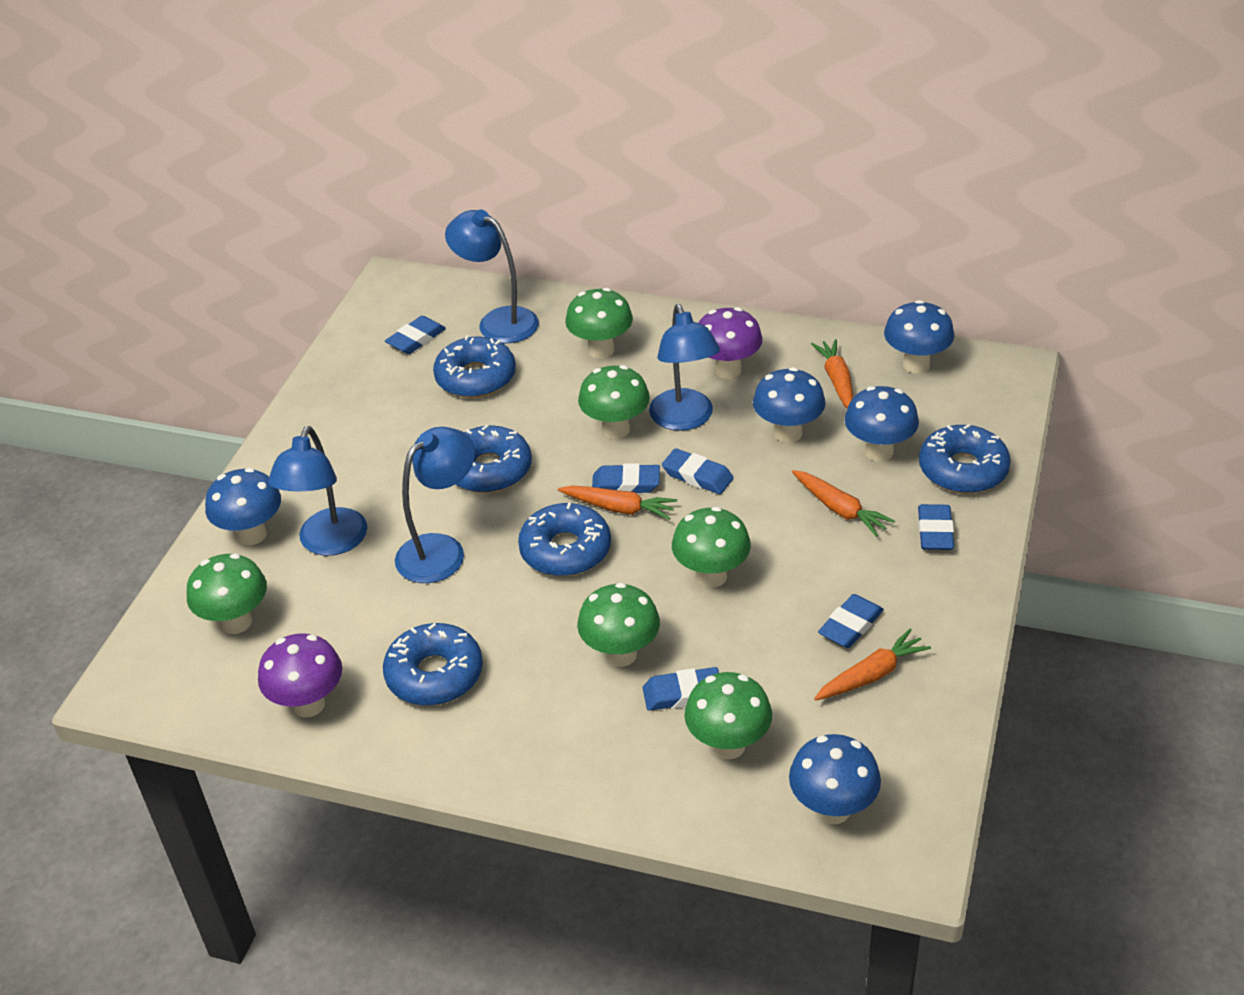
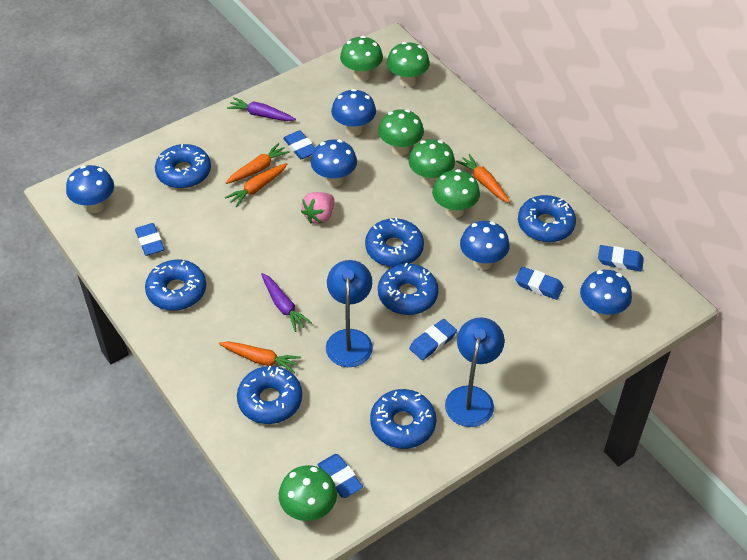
blue donut: [383,623,483,706] [433,335,516,398] [456,425,532,493] [518,503,611,576] [919,424,1011,494] = 5 -> [145,260,206,311] [155,144,211,189] [237,365,302,424] [365,217,424,267] [370,389,436,449] [378,263,439,315] [518,195,576,242] = 7
blue lamp: [268,426,367,556] [395,427,475,583] [445,210,539,344] [649,304,720,431] = 4 -> [326,260,373,367] [445,317,505,427] = 2
pink strawberry: none = 0 -> [301,192,334,224] = 1
purple carrot: none = 0 -> [227,97,296,121] [261,273,312,332] = 2
purple mushroom: [258,633,342,718] [699,307,763,379] = 2 -> none = 0

